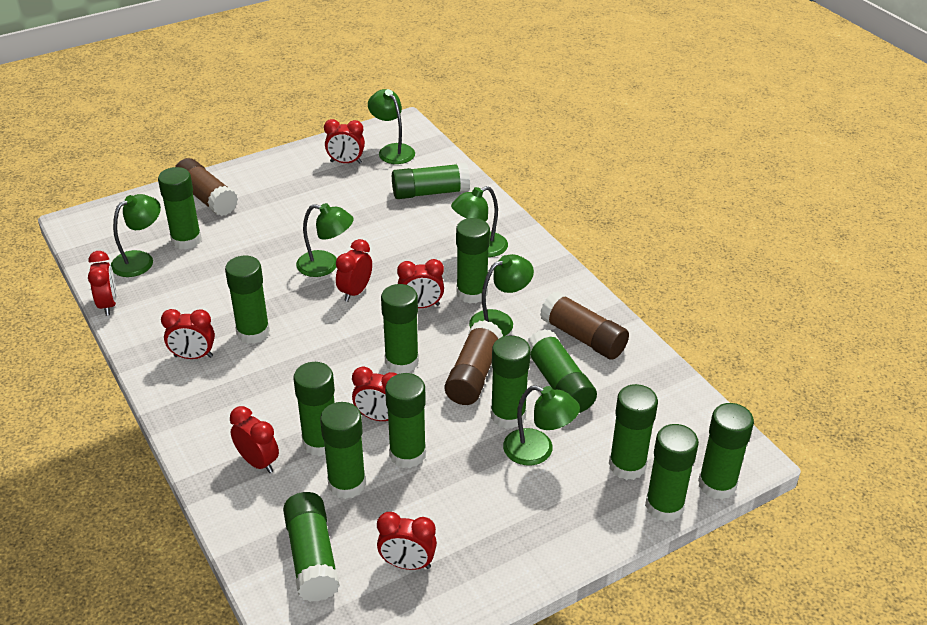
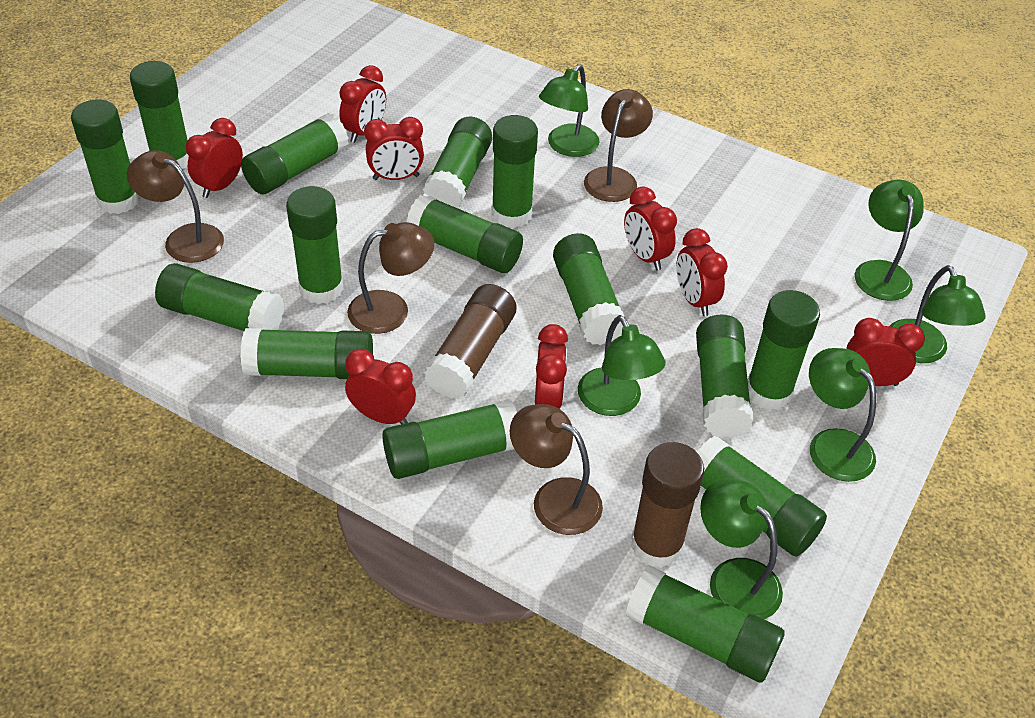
brown glue stick: [175,158,238,216] [445,320,503,405] [540,291,629,360] = 3 -> [424,284,516,399] [631,442,704,568] = 2
brown lamp: none = 0 -> [126,150,224,263] [347,222,434,334] [510,404,603,535] [584,89,653,202] = 4
green glue stick: [158,167,202,250] [225,255,270,344] [283,492,340,602] [293,362,335,457] [320,402,366,499] [381,284,419,373] [385,373,426,468] [392,163,470,199] [456,218,490,303] [491,336,531,429] [527,329,597,413] [609,384,658,480] [645,424,699,522] [698,403,754,500] = 14 -> [71,100,140,214] [130,61,189,169] [155,263,284,331] [240,328,373,379] [241,113,349,194] [286,186,344,304] [382,399,517,479] [406,194,523,273] [423,117,492,208] [491,115,538,228] [553,233,625,345] [625,565,785,683] [696,315,753,438] [697,436,827,556] [748,290,820,410] = 15

